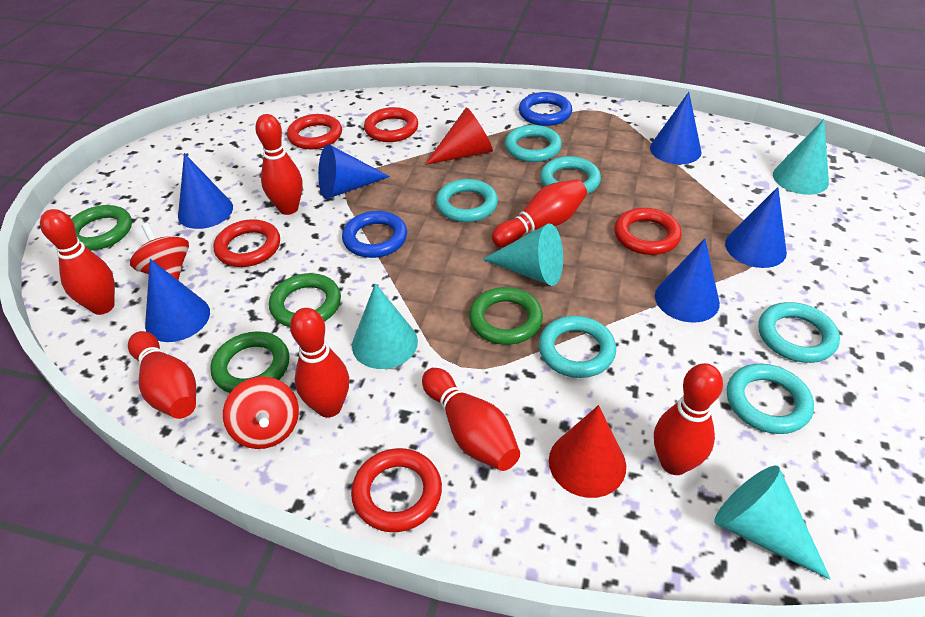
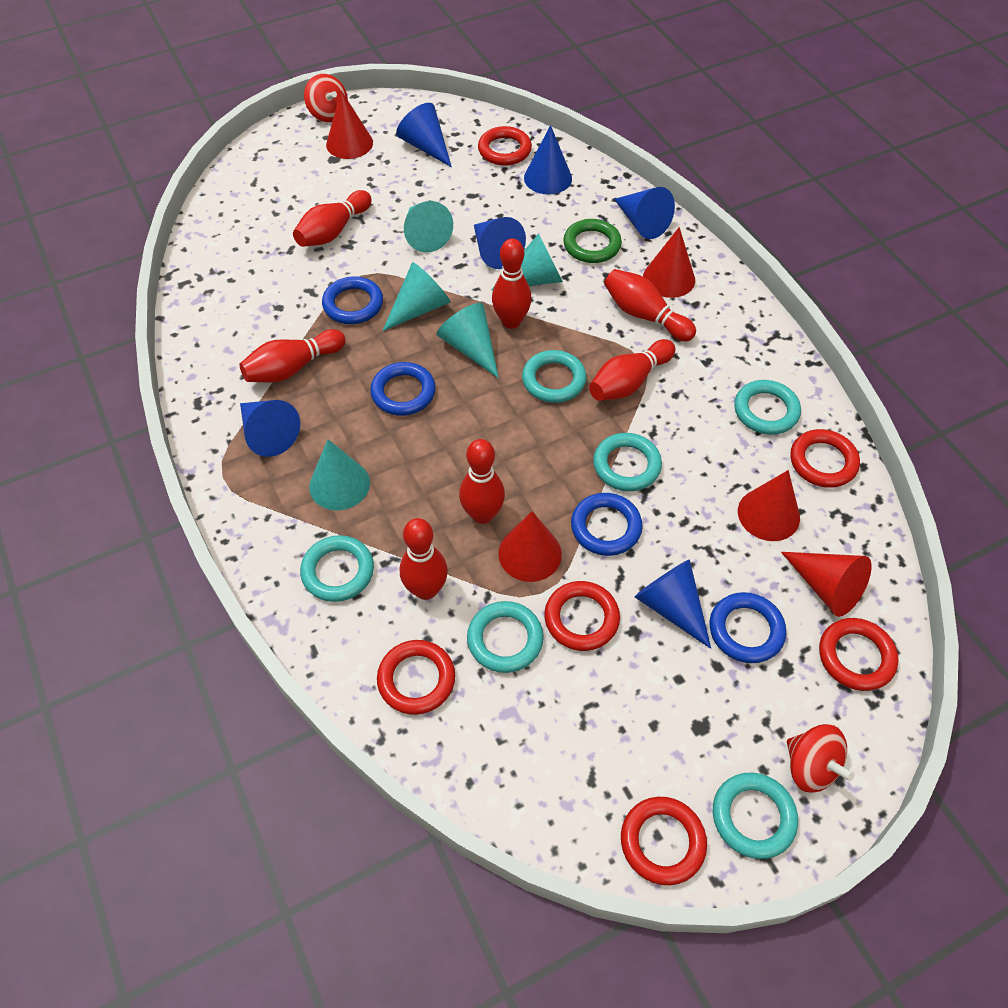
blue ring: [342,211,407,258] [519,92,572,126] = 2 -> [322,276,383,324] [370,362,436,416] [571,493,643,556] [710,592,786,663] = 4
green ring: [72,205,132,250] [211,331,289,393] [269,273,341,327] [469,287,543,345] = 4 -> [563,219,622,263] = 1
red cone: [425,107,493,165] [549,405,626,498] = 2 -> [326,90,373,159] [498,511,562,582] [643,227,695,298] [738,470,800,541] [781,552,872,617] = 5
red ring: [214,219,280,267] [287,114,342,149] [351,448,442,532] [364,107,418,142] [614,208,682,255] = 5 -> [377,640,455,715] [478,126,532,166] [544,581,620,651] [621,797,707,885] [790,429,860,488] [819,618,899,691] = 6
turquoise cone: [352,283,418,369] [482,224,563,286] [714,466,831,580] [773,119,829,195] = 4 -> [309,439,370,510] [383,262,451,331] [404,201,453,253] [437,303,499,378] [491,233,563,290] = 5

